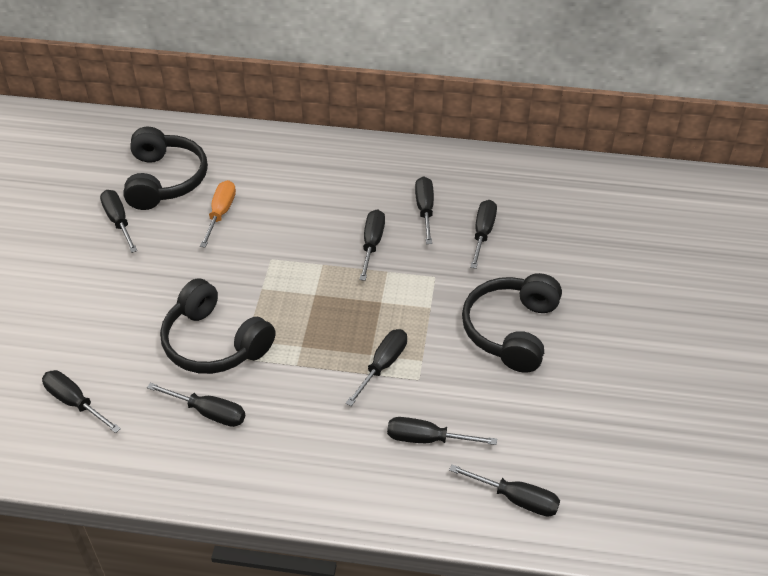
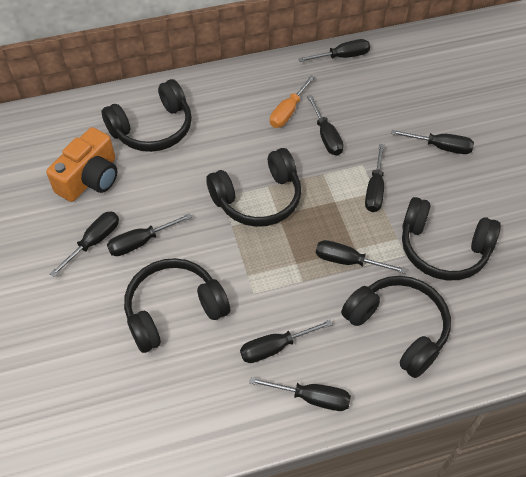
black headphones: [123,127,208,210] [160,278,275,374] [462,273,562,373] = 3 -> [102,79,192,152] [124,258,230,353] [206,148,301,227] [341,276,451,378] [402,197,501,281] = 5
orange camera: none = 0 -> [46,127,117,202] = 1

